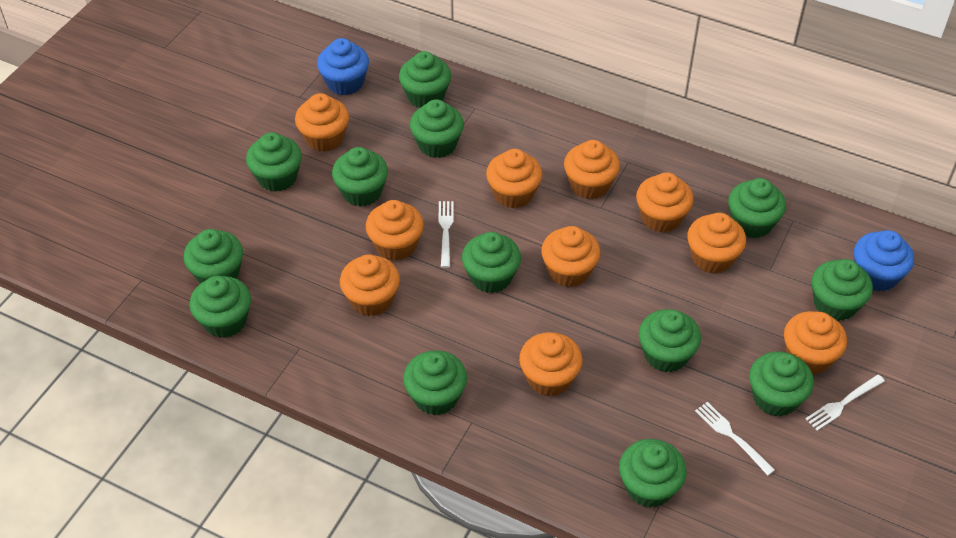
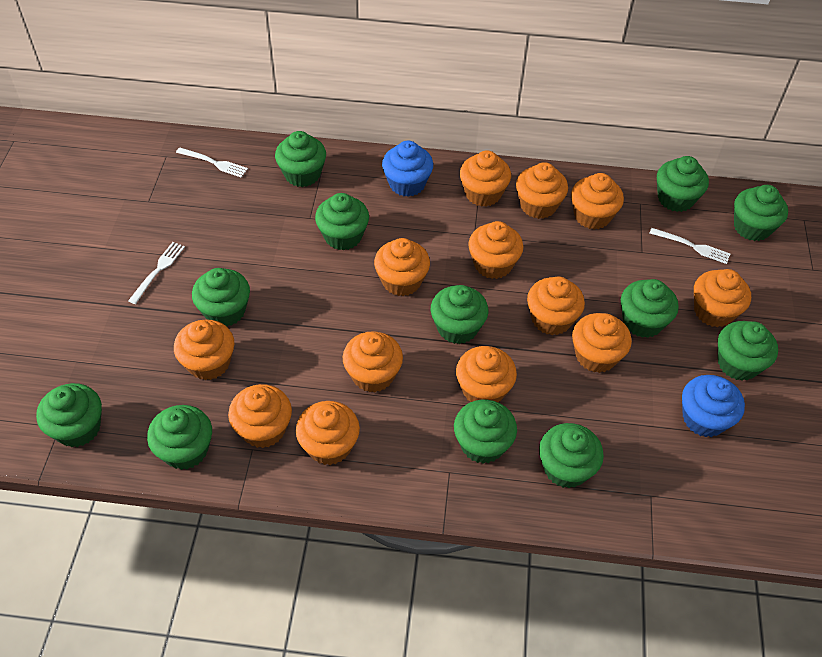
green cupcake: [184,229,243,284] [190,276,251,338] [246,132,302,192] [332,147,388,207] [399,51,451,108] [403,350,467,416] [410,99,464,158] [462,232,521,293] [619,439,686,508] [639,309,701,372] [728,178,786,238] [749,352,814,417] [812,259,873,321] = 13 -> [36,383,102,447] [147,405,212,470] [192,268,250,327] [275,131,326,187] [315,193,369,250] [431,285,488,344] [454,400,517,464] [539,423,604,488] [621,279,679,338] [657,156,709,212] [718,321,778,381] [734,185,788,241] = 12
orange cupcake: [295,93,349,152] [340,254,400,316] [366,200,424,261] [486,149,542,209] [519,332,582,396] [541,226,600,287] [564,140,620,199] [636,172,693,233] [687,213,746,274] [784,311,847,374] = 10 -> [174,319,234,380] [228,384,292,448] [296,401,360,465] [343,331,403,392] [374,238,430,296] [456,346,517,402] [460,150,511,207] [468,221,523,279] [516,162,568,219] [527,277,585,335] [571,173,624,229] [572,313,632,373] [694,269,751,327] = 13

